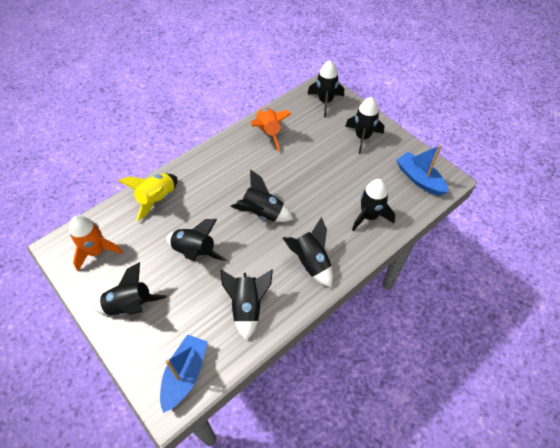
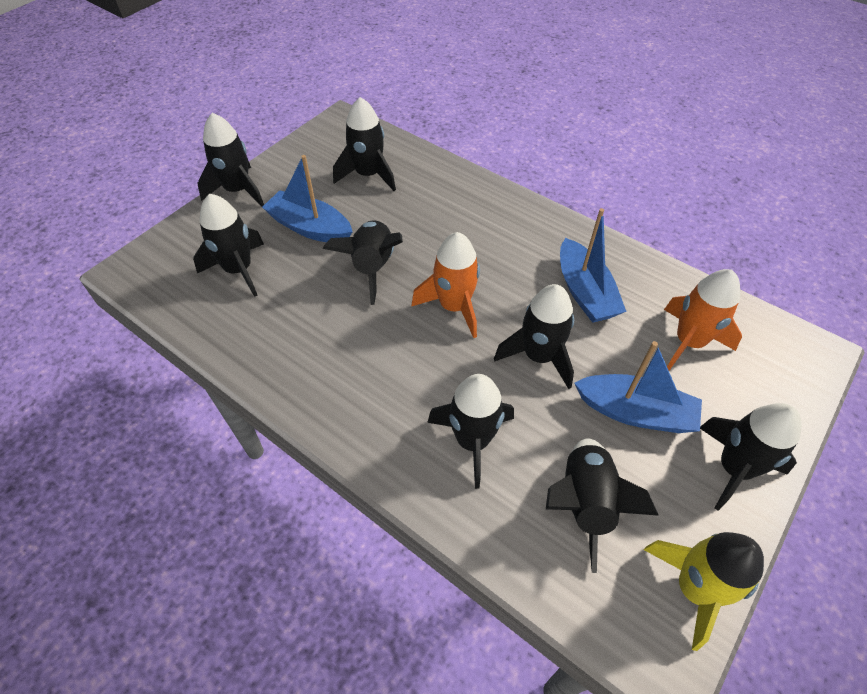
blue boat: [160,334,208,413] [396,145,448,196] = 2 -> [262,155,353,242] [560,208,627,323] [575,341,702,433] = 3

